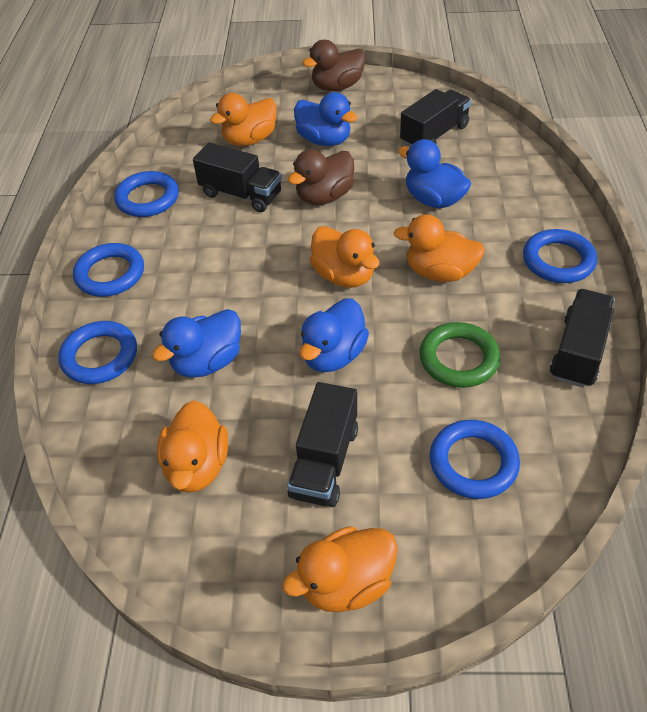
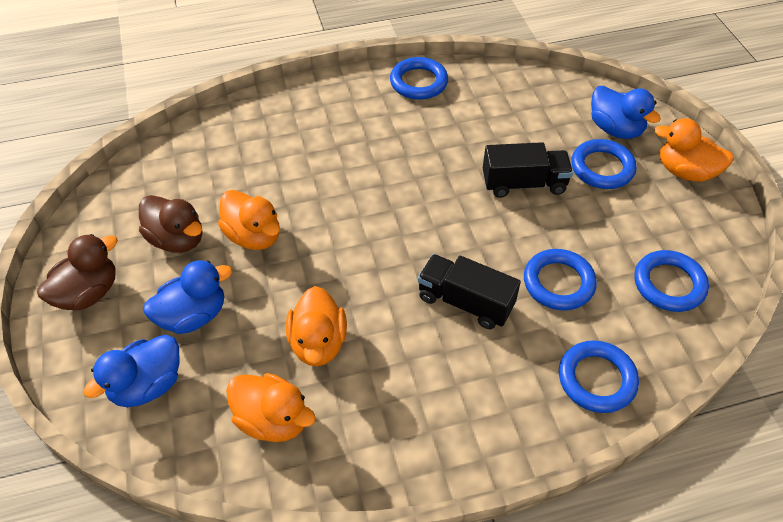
black truck: [193,142,282,212] [288,382,358,507] [400,89,471,147] [550,289,615,388] = 4 -> [418,254,521,329] [483,142,573,198] = 2
blue duck: [152,309,241,378] [294,92,358,146] [299,298,369,372] [398,139,471,208] = 4 -> [83,335,179,407] [143,260,232,334] [591,86,661,139] = 3
green ring: [420,322,500,388] = 1 -> none = 0
orange duck: [157,400,228,493] [210,93,277,146] [282,526,398,612] [310,226,380,288] [394,214,485,282] = 5 -> [218,190,280,250] [226,373,316,442] [286,286,347,366] [654,118,734,182] = 4

